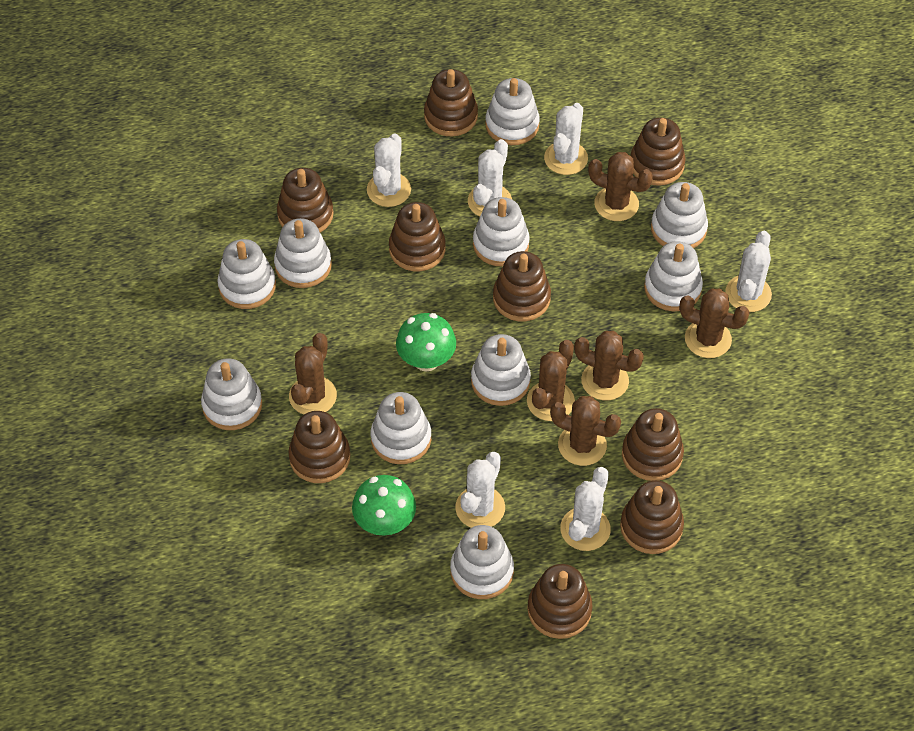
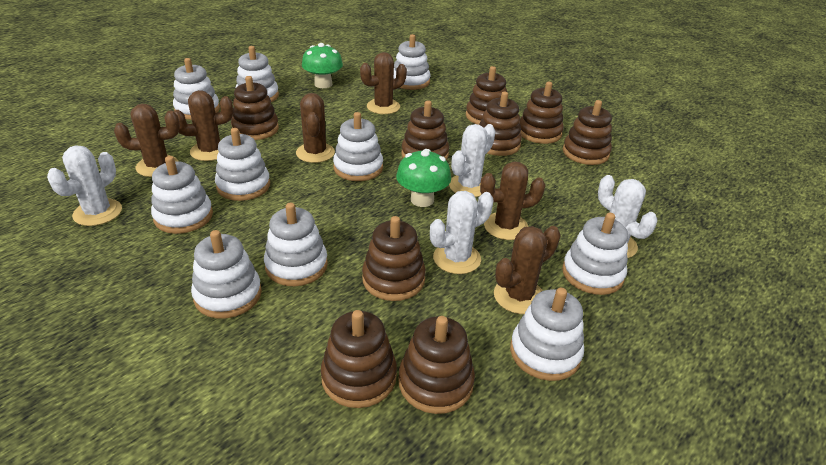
white cactus: [367,133,411,207] [455,452,505,528] [468,139,512,217] [544,103,588,175] [560,467,611,551] [725,231,772,312] = 6 -> [47,145,122,226] [430,191,493,274] [449,124,496,197] [598,175,657,258] = 4

